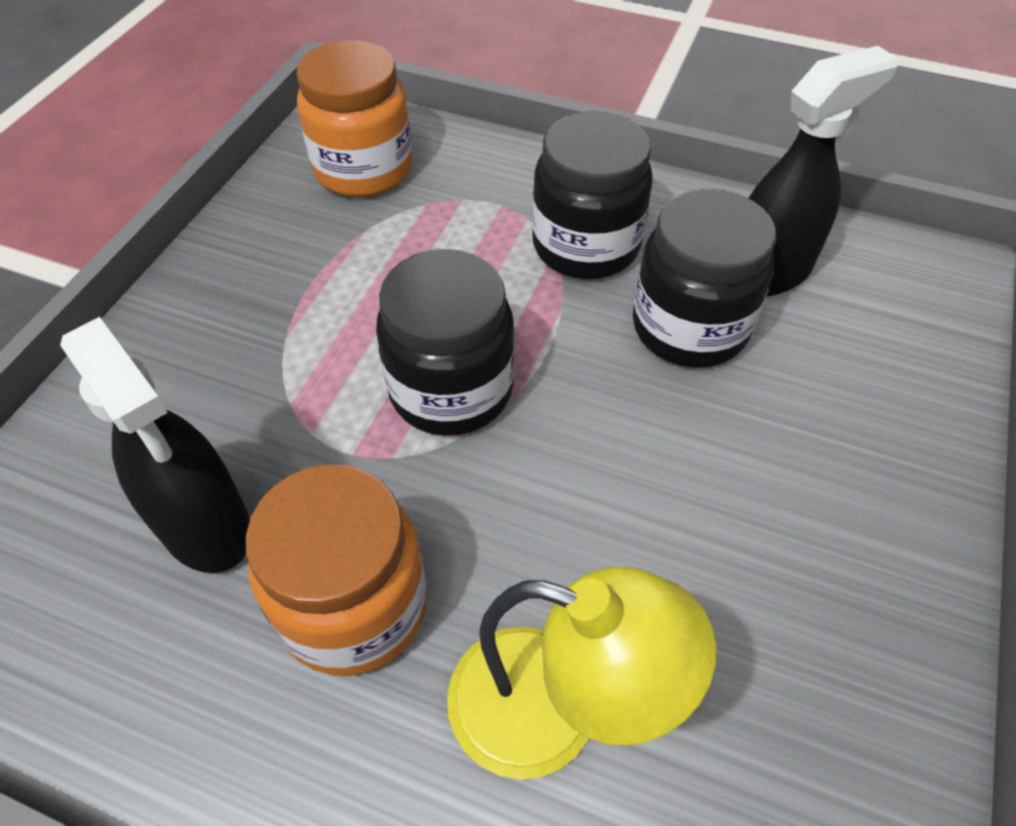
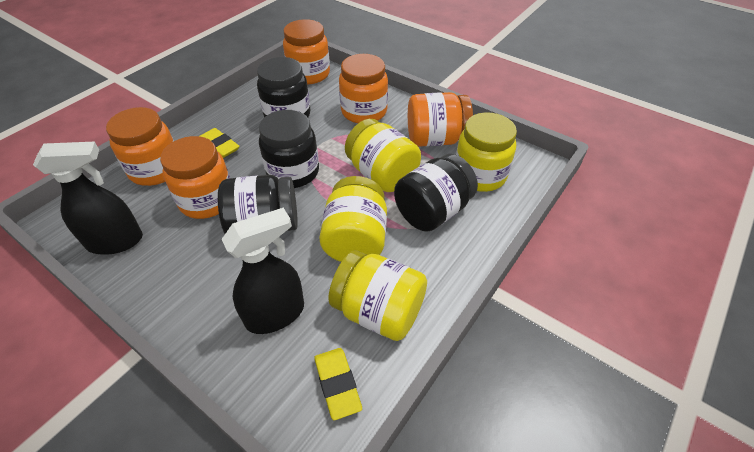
black jar: [376,249,515,436] [532,111,653,279] [633,189,776,368] = 3 -> [218,175,298,234] [257,57,311,117] [259,110,319,188] [394,154,478,232] = 4
orange jar: [246,464,427,676] [297,40,413,197] = 2 -> [106,107,174,186] [160,136,230,219] [283,19,330,84] [339,54,388,123] [408,92,473,147] = 5
yellow eraser: none = 0 -> [200,128,240,158] [314,348,362,420] = 2
yellow jar: none = 0 -> [319,176,387,262] [328,250,427,341] [345,119,421,192] [456,112,517,192] = 4
yellow lamp: [447,567,717,779] = 1 -> none = 0

